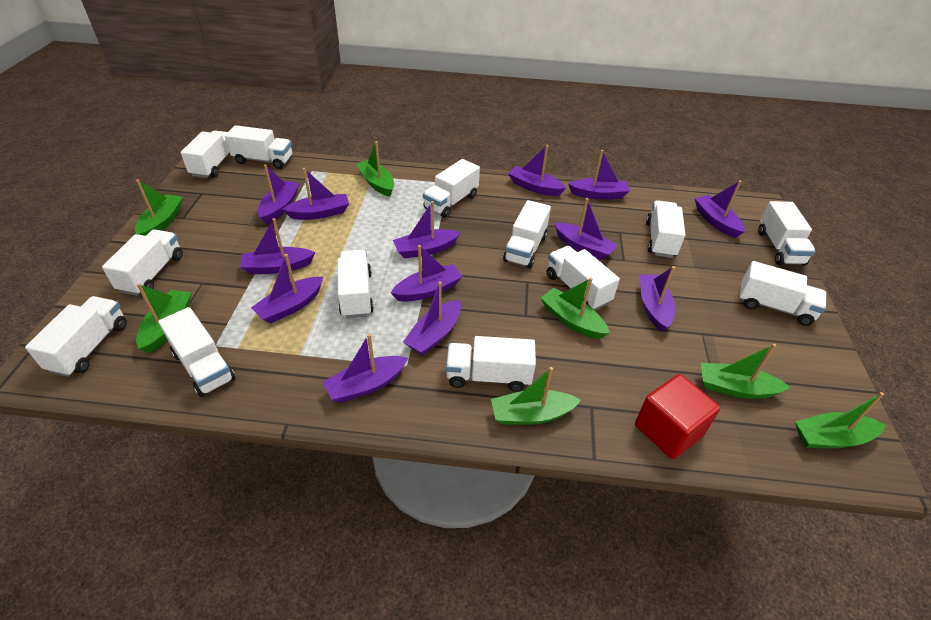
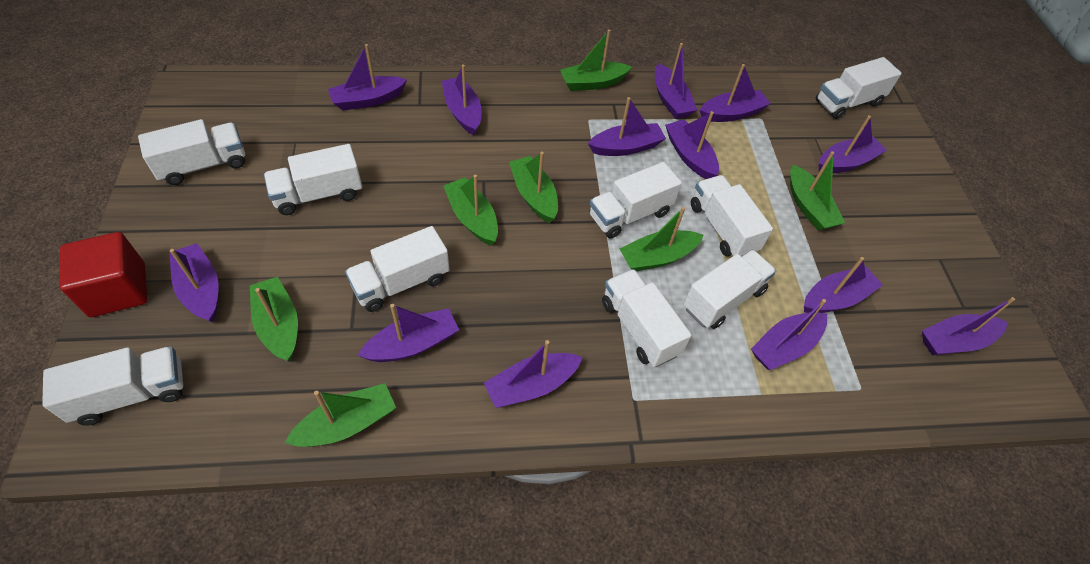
white truck: [25,296,127,377] [102,229,183,296] [158,307,235,397] [181,130,231,178] [225,125,292,169] [338,250,374,318] [423,159,480,218] [446,336,536,392] [503,200,551,268] [547,246,620,310] [646,200,685,258] [739,261,826,326] [758,201,816,266] = 13 -> [42,346,183,426] [138,119,245,185] [264,144,362,215] [345,226,449,312] [590,162,682,238] [602,269,692,367] [684,250,776,329] [691,175,773,257] [816,57,902,119] = 9

